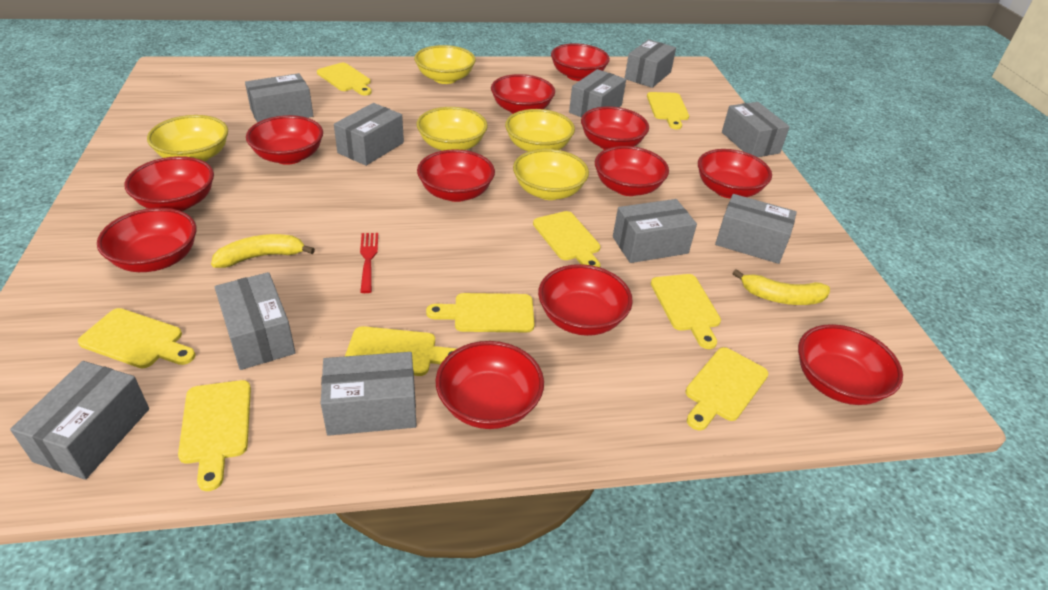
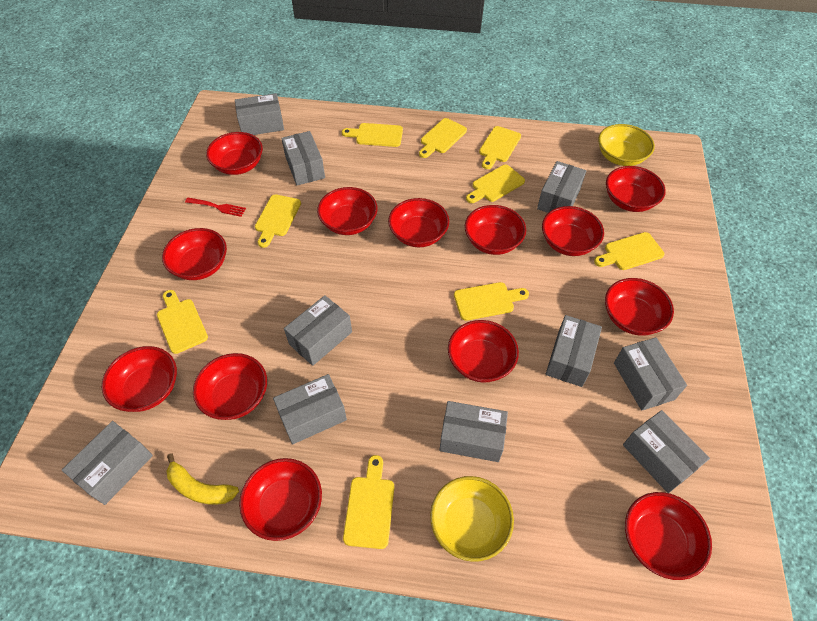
red bowl: [97,208,197,272] [124,156,214,211] [246,115,323,165] [417,149,495,202] [436,341,544,429] [491,74,555,114] [538,264,633,336] [551,43,610,81] [581,106,649,150] [595,146,669,196] [698,149,772,198] [798,324,903,405] = 12 -> [102,346,177,412] [162,228,227,280] [193,353,267,420] [206,132,263,175] [239,458,322,541] [317,187,378,235] [388,198,449,247] [448,320,519,383] [465,205,526,255] [542,206,604,256] [605,278,674,336] [606,166,666,212] [625,492,712,580] = 13
yellow banana: [211,234,315,268] [732,269,830,305] = 2 -> [167,453,239,505] = 1
yellow bowl: [147,115,228,162] [414,45,476,84] [416,107,488,151] [505,109,575,152] [513,149,589,200] = 5 -> [430,476,514,562] [598,124,655,166] = 2

